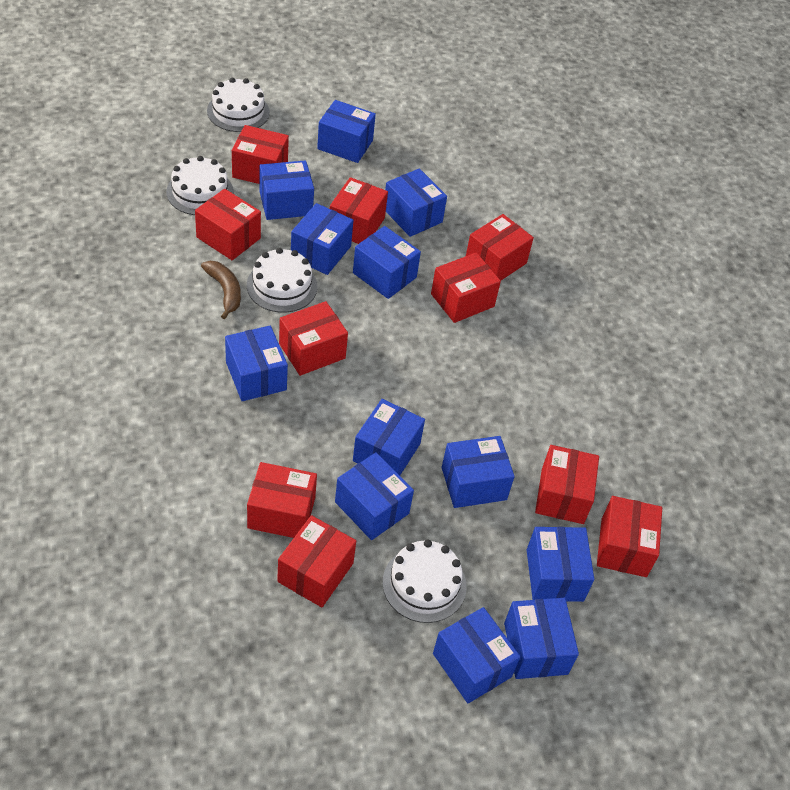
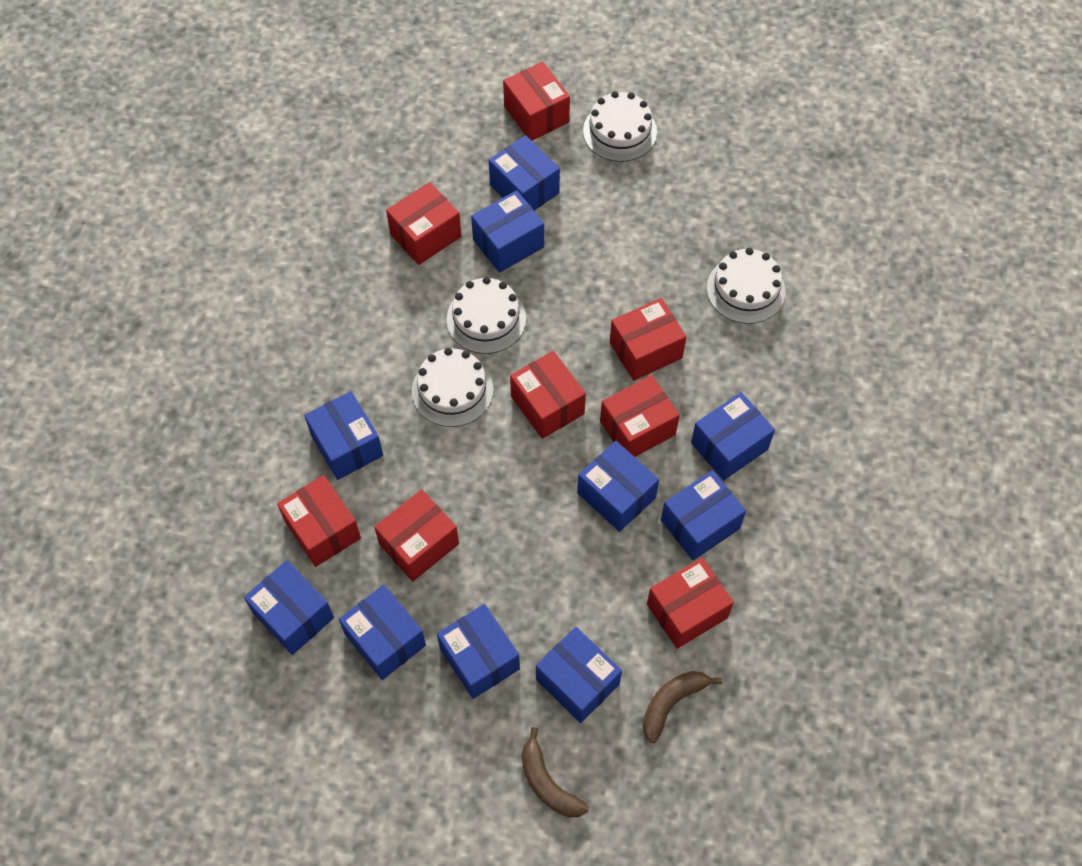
blue box: [225,326,288,401] [260,160,314,220] [291,203,354,275] [317,100,376,163] [335,452,414,540] [353,226,421,299] [353,399,425,475] [385,168,447,237] [433,607,520,703] [442,436,515,508] [504,598,579,679] [527,527,594,602] = 12 -> [244,560,334,655] [304,391,383,480] [339,585,426,680] [437,604,520,699] [471,190,544,273] [489,135,560,210] [536,627,622,723] [577,441,659,532] [661,470,746,560] [691,392,775,480] = 10
brown banana: [201,261,241,319] = 1 -> [522,727,589,817] [643,671,722,743] = 2
red box: [195,189,261,260] [232,125,289,184] [247,462,317,538] [277,515,356,607] [279,301,348,376] [330,177,388,244] [431,252,501,323] [466,214,534,280] [535,445,599,524] [597,496,662,577] = 10 -> [277,475,361,567] [374,489,459,581] [386,182,462,265] [503,62,570,141] [510,351,586,439] [600,375,680,457] [610,298,687,381] [647,558,734,649] = 8

